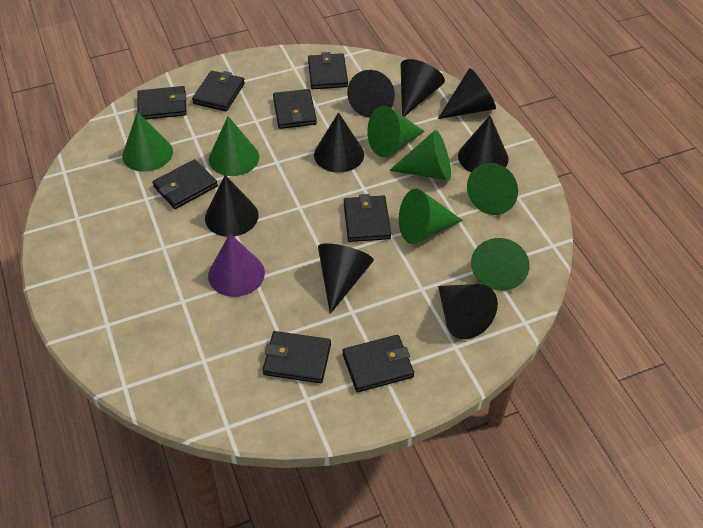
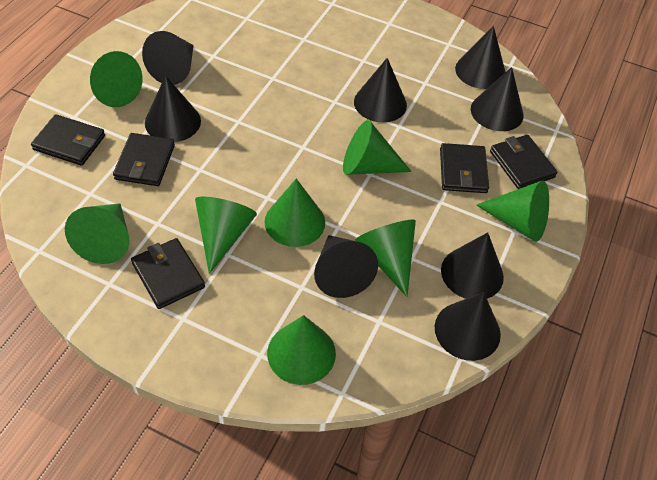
black wallet: [138,86,187,120] [152,159,218,209] [192,71,245,111] [263,331,331,383] [273,89,317,129] [308,52,348,89] [343,335,414,392] [344,194,391,242] = 8 -> [31,114,105,166] [113,133,175,186] [131,238,205,309] [440,143,489,193] [490,135,558,189] = 5
green cone: [122,111,173,172] [209,116,259,176] [367,106,425,157] [389,130,451,180] [399,189,463,244] [467,163,518,215] [471,238,529,291] = 7 -> [65,203,129,264] [90,51,143,107] [195,197,257,274] [264,179,325,247] [267,315,336,385] [343,120,412,175] [355,219,416,297] [476,181,549,242] = 8
purple cone: [208,234,265,297] = 1 -> none = 0

